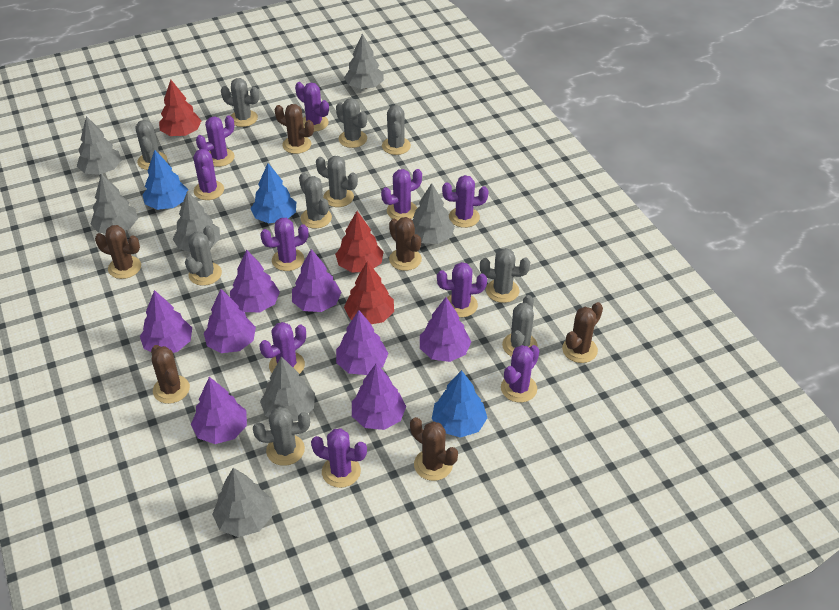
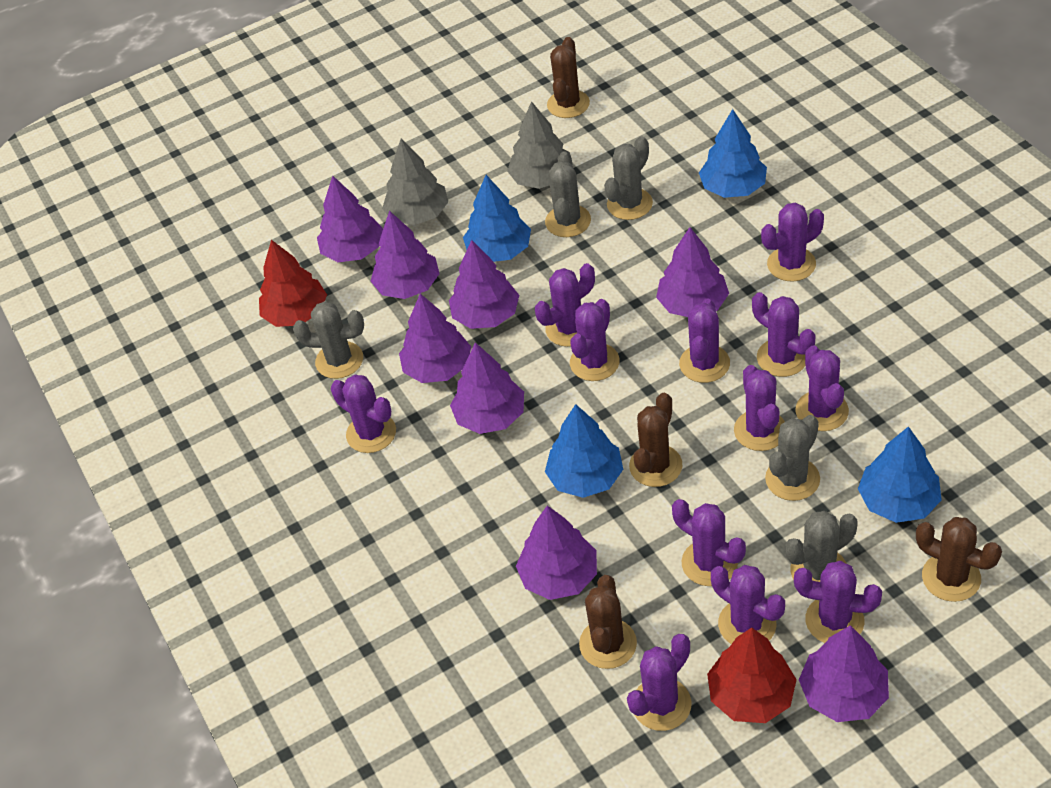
blue tree: [142,150,188,210] [250,163,296,223] [432,370,487,438] = 3 -> [463,175,531,262] [545,404,623,498] [699,109,767,198] [858,426,942,523] = 4
brown cactus: [95,225,141,279] [151,345,190,404] [275,104,314,154] [389,217,422,271] [410,417,458,481] [562,302,603,363] = 6 -> [547,37,590,118] [579,575,637,669] [629,393,682,487] [916,517,1002,602] = 4
grey cactus: [136,120,167,170] [185,226,222,286] [221,78,259,127] [253,407,310,466] [299,172,332,229] [316,156,358,207] [336,98,367,148] [382,105,411,155] [480,248,530,303] [502,295,538,357] = 10 -> [293,301,364,379] [545,152,591,237] [604,136,653,220] [765,415,820,501] [785,511,858,582] = 5
grey tree: [77,116,122,175] [90,174,138,234] [173,191,220,252] [212,468,272,537] [260,356,315,421] [344,34,384,89] [413,183,455,244] = 7 -> [382,139,448,225] [507,101,573,189] = 2
purple cactus: [193,149,224,200] [196,116,235,167] [260,218,309,271] [260,322,306,374] [295,82,329,132] [311,428,367,488] [381,169,422,221] [437,262,487,317] [442,175,488,228] [501,345,540,403] = 10 -> [331,375,396,453] [535,263,595,347] [570,299,620,381] [627,634,691,731] [672,499,746,586] [679,299,730,383] [711,565,785,644] [734,365,785,451] [752,292,816,377] [761,203,824,281] [794,561,882,643] [795,345,849,431] = 12
red tree: [159,80,201,136] [335,211,384,272] [344,261,394,324] = 3 -> [259,240,327,327] [707,628,797,723] = 2

